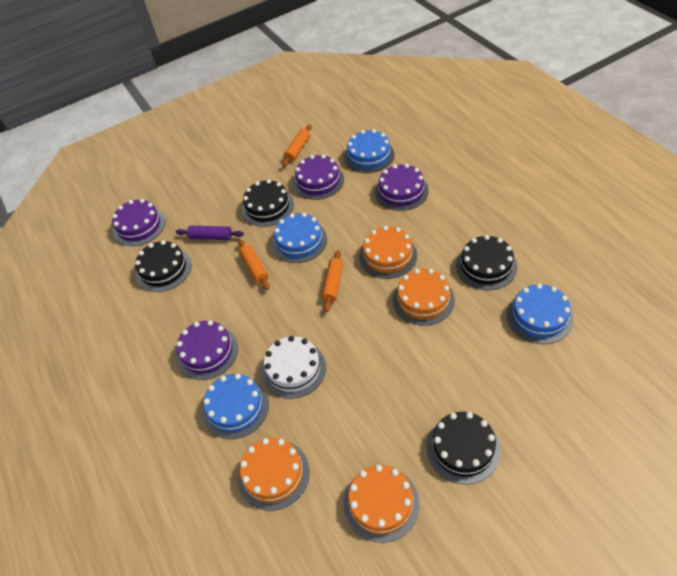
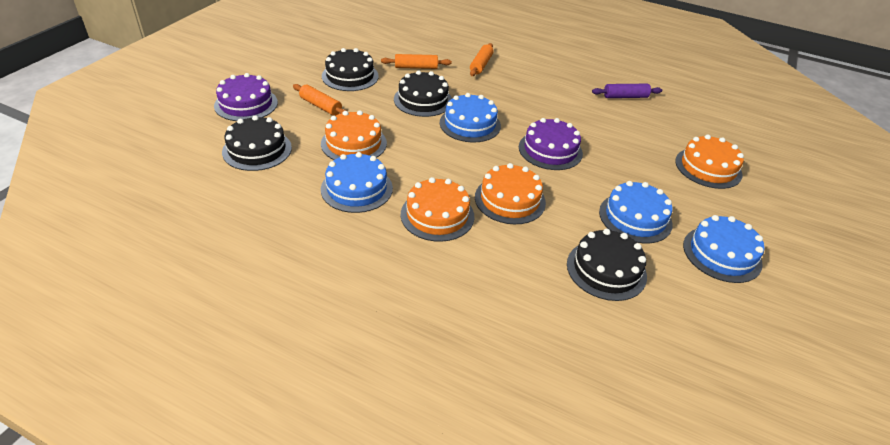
purple cake: [112,199,165,246] [176,320,238,380] [293,154,344,200] [375,164,429,211] = 4 -> [214,73,278,121] [519,118,583,170] = 2
white cake: [262,336,326,399] = 1 -> none = 0

